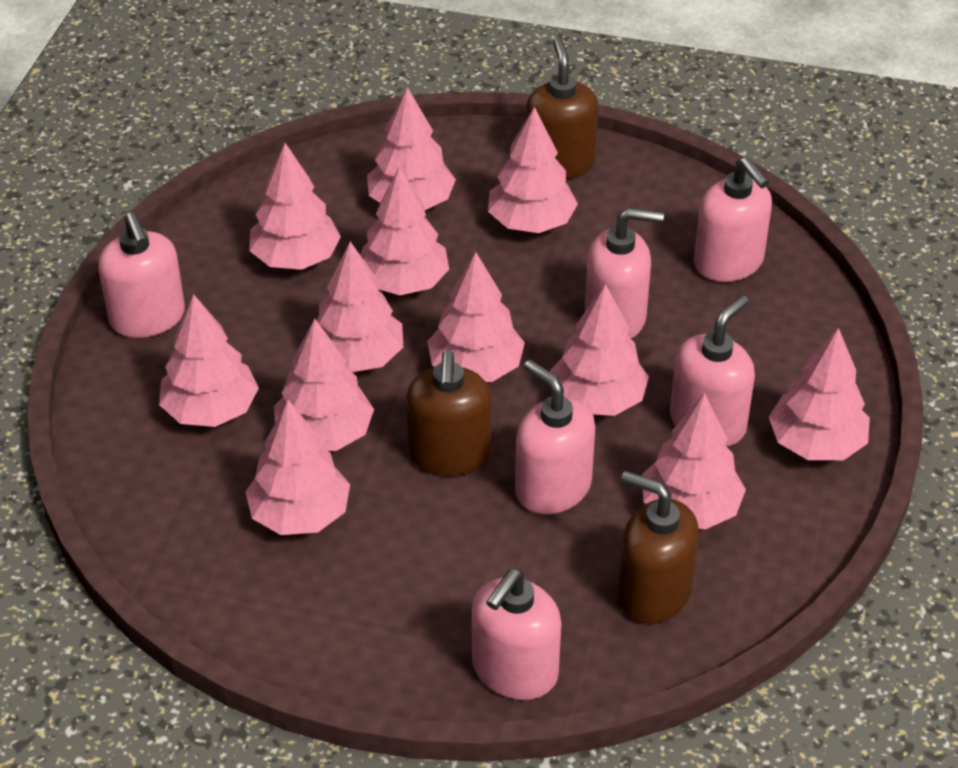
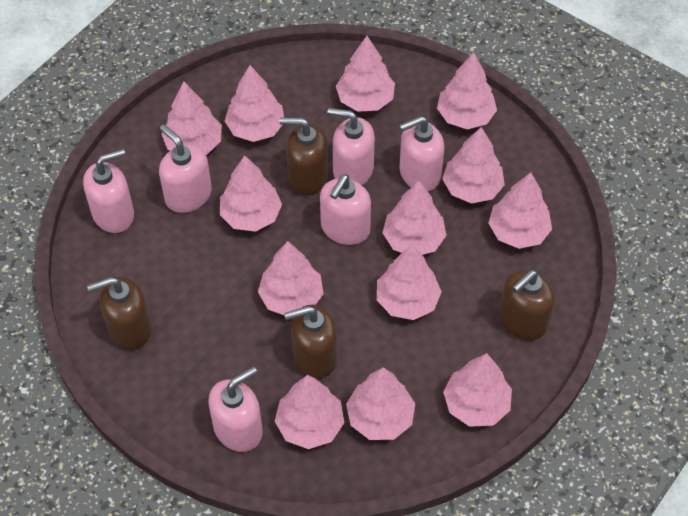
brown soap dispenser: [406,350,491,476] [526,37,598,179] [618,471,699,624] = 3 -> [87,277,152,350] [279,117,329,196] [284,305,337,379] [499,270,555,341] = 4
pink tree: [159,294,259,427] [245,400,350,535] [249,143,341,270] [274,319,374,451] [317,242,403,372] [360,167,449,295] [367,87,456,210] [427,252,525,382] [488,107,578,233] [550,284,649,416] [642,393,746,529] [769,328,870,460] = 12 -> [161,82,222,155] [220,155,282,232] [225,65,284,142] [258,241,324,315] [275,375,344,449] [336,36,395,112] [346,367,415,440] [377,245,442,320] [383,181,447,255] [437,52,497,129] [442,127,505,204] [443,353,512,427] [488,172,552,249] = 13

